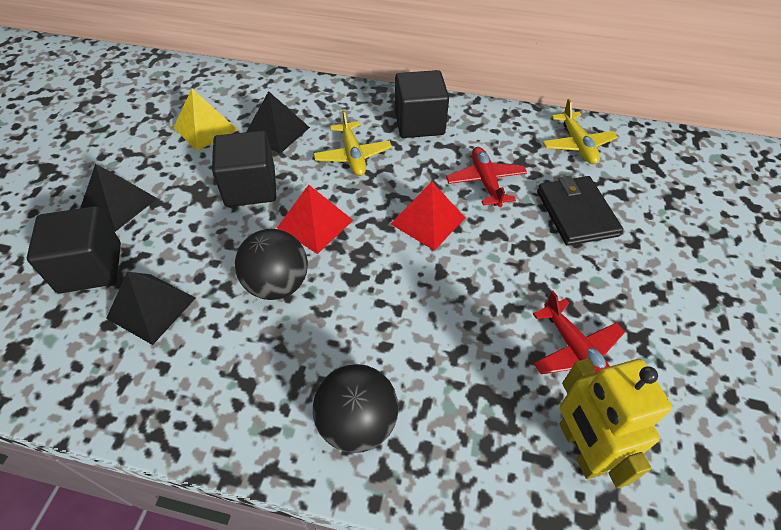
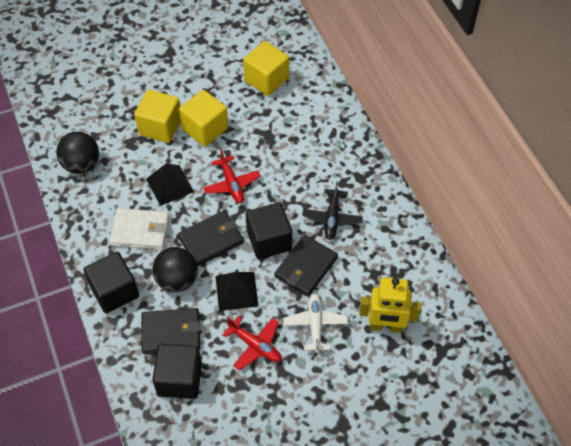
black plane: none = 0 -> [302,181,363,240] = 1
black pyramid: [80,164,158,232] [106,272,196,345] [246,91,310,154] = 3 -> [146,164,194,206] [215,272,259,311] = 2
black wallet: [537,176,623,246] = 1 -> [141,308,201,354] [178,211,244,266] [274,235,338,297] = 3
red pyramid: [277,185,353,254] [391,182,465,251] = 2 -> none = 0
white plane: none = 0 -> [284,293,348,353] = 1
white wallet: none = 0 -> [109,208,170,250] = 1
yellow cube: none = 0 -> [134,90,181,143] [179,90,228,147] [243,41,289,96] = 3
yellow plane: [313,109,392,176] [543,99,618,164] = 2 -> none = 0
yellow pyramid: [173,89,238,151] = 1 -> none = 0

